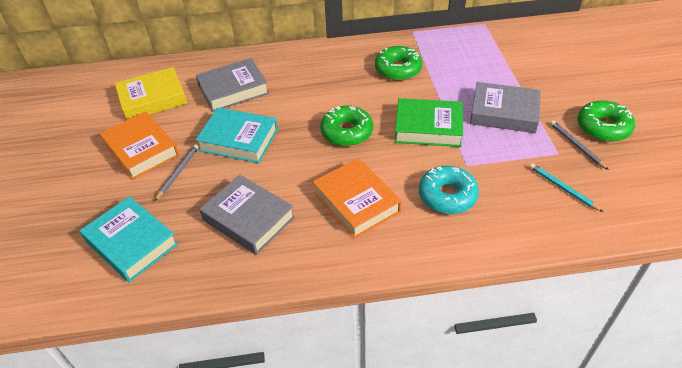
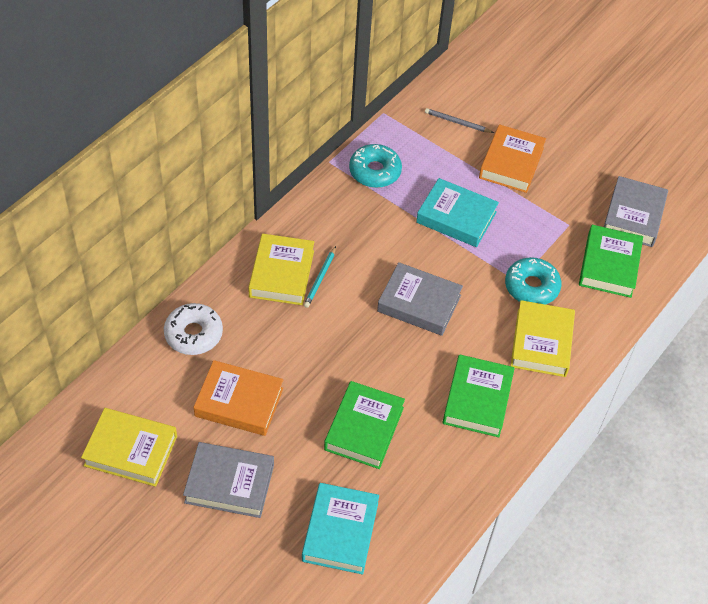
green book: [395,98,463,147] = 1 -> [324,381,405,469] [443,354,515,437] [579,225,643,298] = 3
green donut: [320,106,373,146] [375,46,422,81] [577,100,635,142] = 3 -> none = 0
grey pencil: [155,144,199,201] [550,120,609,170] = 2 -> [425,108,494,133] = 1
turquoise donut: [419,166,479,214] = 1 -> [349,144,402,188] [505,257,562,305] = 2
white donut: none = 0 -> [164,303,223,355] = 1
yellow book: [115,67,187,120] = 1 -> [81,408,177,487] [248,234,314,305] [511,300,575,377] = 3

